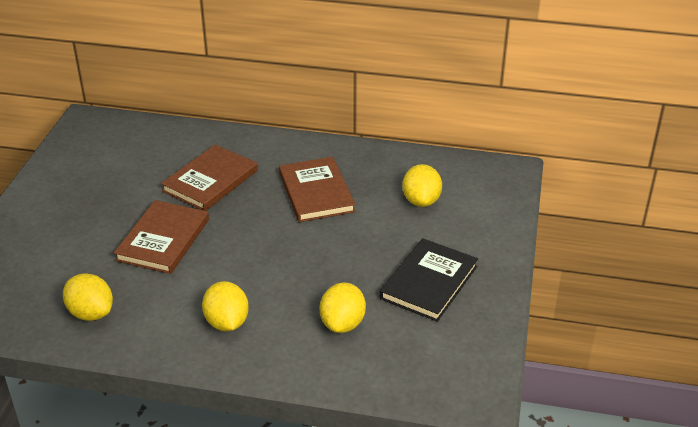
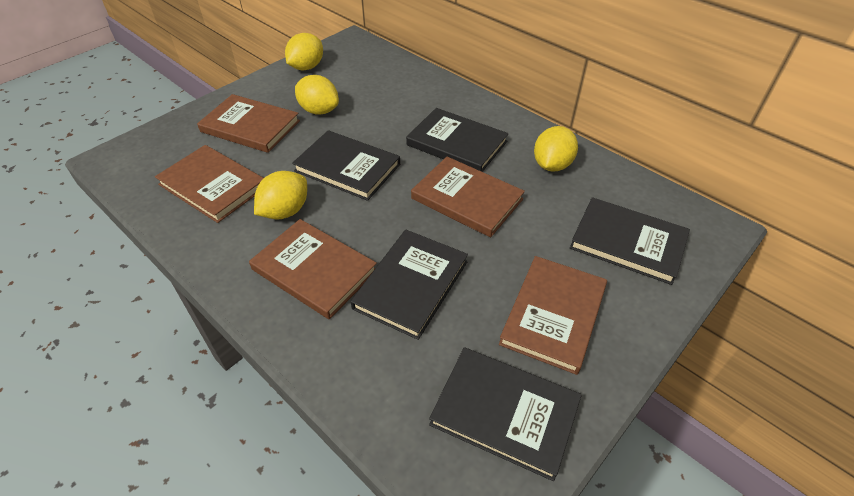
black book: [380,238,478,322] = 1 -> [292,130,400,201] [351,230,468,340] [406,108,508,172] [429,347,582,481] [570,197,690,285] = 5
brown book: [114,200,209,274] [161,144,258,211] [279,157,355,222] = 3 -> [155,145,264,223] [197,94,300,153] [249,219,377,319] [411,157,525,237] [499,256,607,375] = 5

